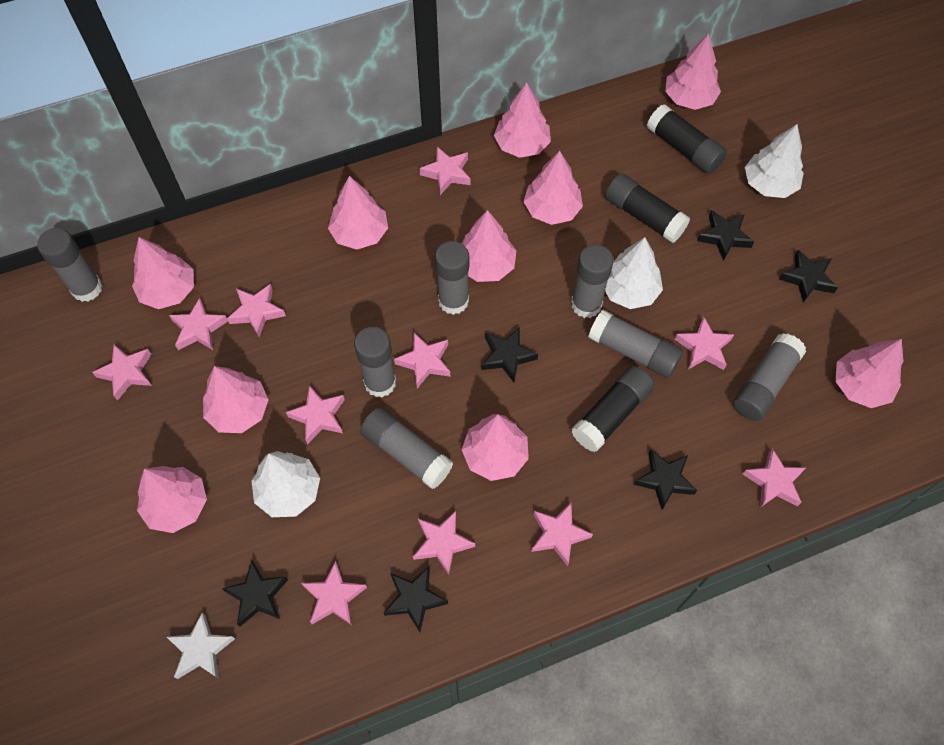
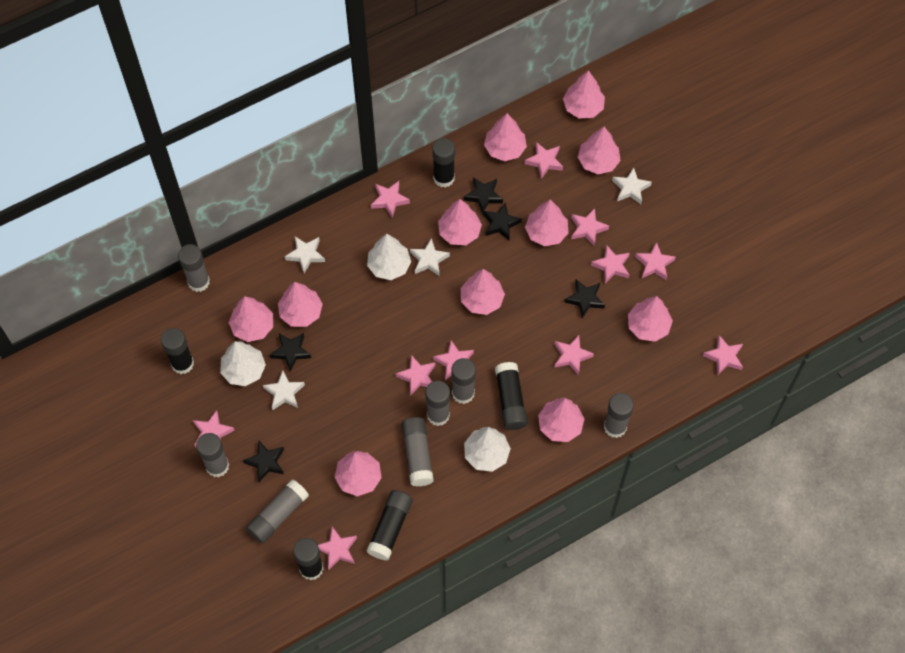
black glue stick: [571,366,655,452] [605,173,690,243] [647,104,727,174] = 3 -> [161,328,194,374] [293,538,323,580] [366,490,413,560] [432,138,455,188] [495,362,528,430] = 5
black star: [222,561,288,626] [384,567,448,632] [481,327,538,382] [634,449,697,510] [697,210,754,261] [779,250,838,303] = 6 -> [243,441,284,482] [270,333,311,372] [464,177,503,214] [483,202,522,240] [564,280,605,318] = 5
pink tree: [132,237,194,309] [137,466,207,533] [203,366,269,433] [328,176,388,250] [461,210,517,282] [461,414,529,481] [494,82,551,158] [523,151,583,225] [665,34,721,110] [835,339,904,408] = 10 -> [229,296,273,342] [278,282,323,327] [334,451,382,496] [438,199,482,245] [461,269,505,315] [484,113,527,161] [525,199,569,246] [538,397,585,442] [563,70,605,118] [578,127,621,174] [628,296,673,342] = 11
white star: [167,613,235,679] = 1 -> [263,370,305,410] [285,237,325,273] [410,238,450,276] [612,167,652,204] = 4

